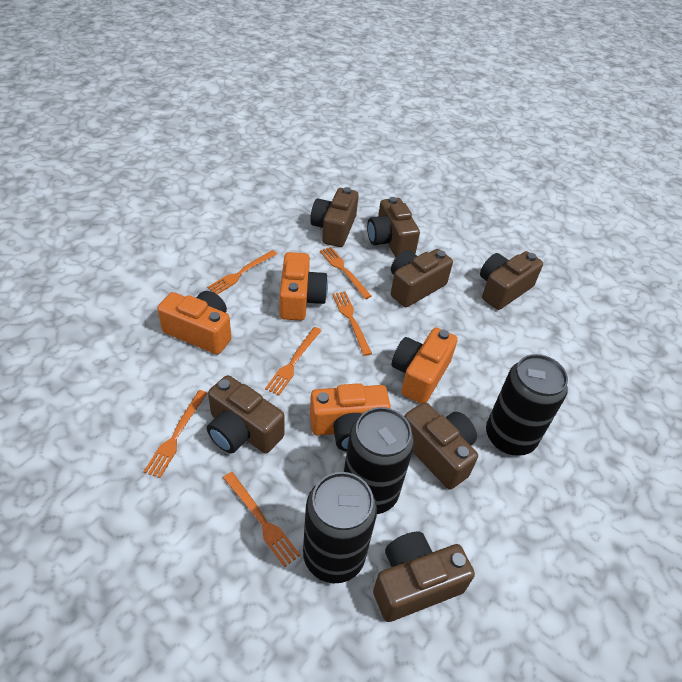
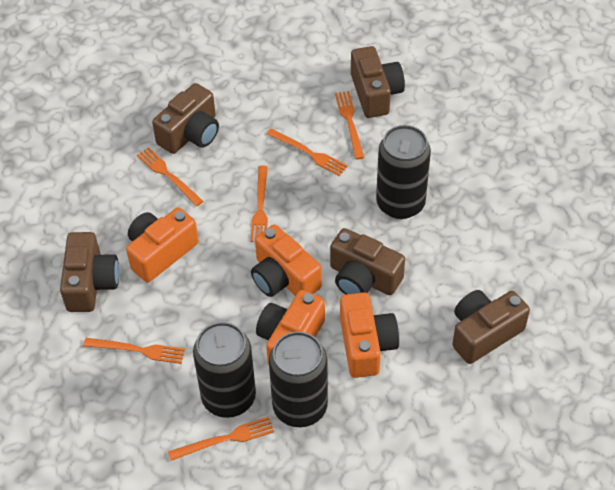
brown camera: [207,375,285,454] [310,187,359,247] [367,197,420,257] [373,531,475,622] [391,249,453,307] [404,402,478,490] [480,251,543,310] = 7 -> [60,232,119,312] [152,83,219,154] [330,228,405,295] [351,46,405,118] [452,290,530,364] = 5

